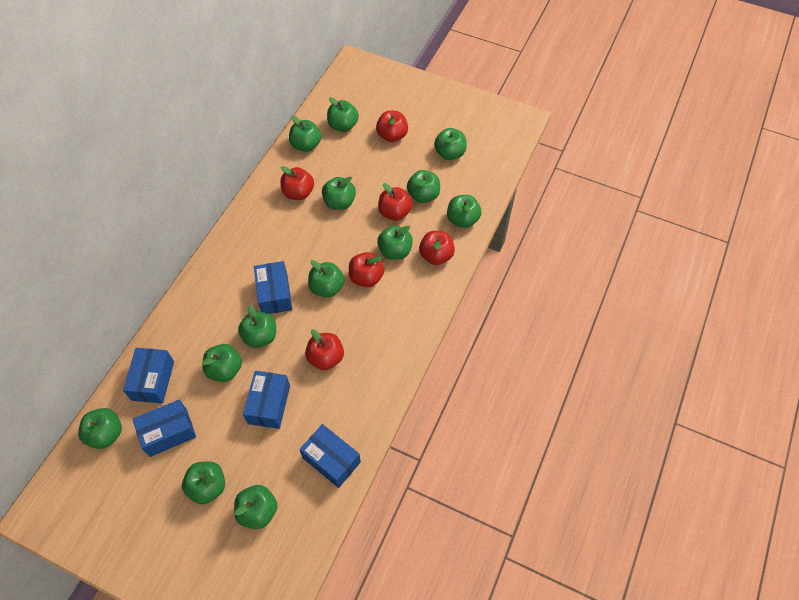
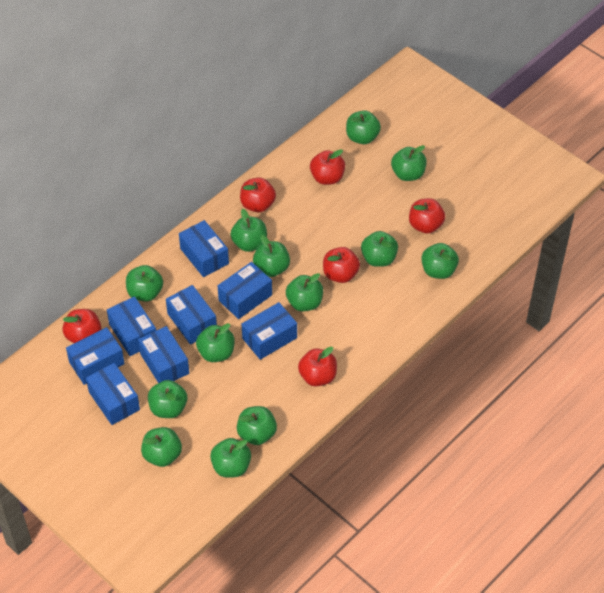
blue box: [123,348,174,403] [133,399,196,457] [243,371,290,429] [254,261,292,314] [299,424,361,488] = 5 -> [66,327,125,385] [86,363,140,425] [107,296,156,356] [138,326,189,383] [166,285,217,345] [179,220,229,277] [218,262,272,319] [242,302,297,360] = 8

